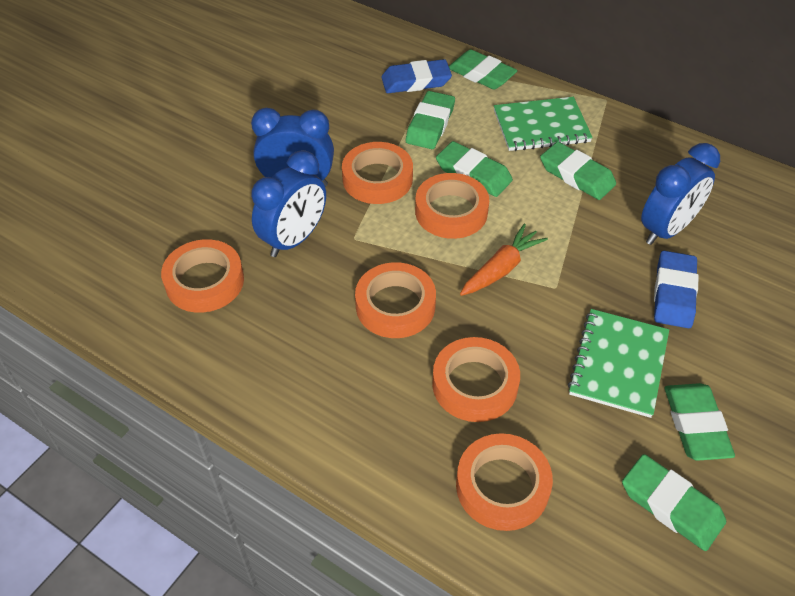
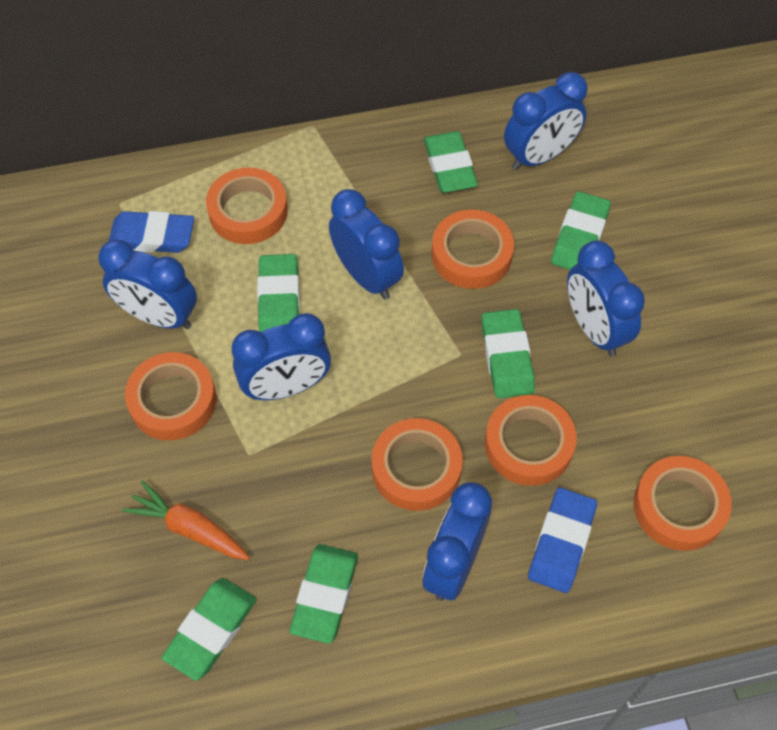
blue clock: [251,108,334,187] [251,150,326,257] [641,143,720,245] = 3 -> [98,239,197,329] [231,313,331,400] [329,189,404,299] [423,482,492,601] [504,72,587,170] [567,241,645,356] = 6
green notebook: [494,97,593,151] [568,309,669,418] = 2 -> none = 0

